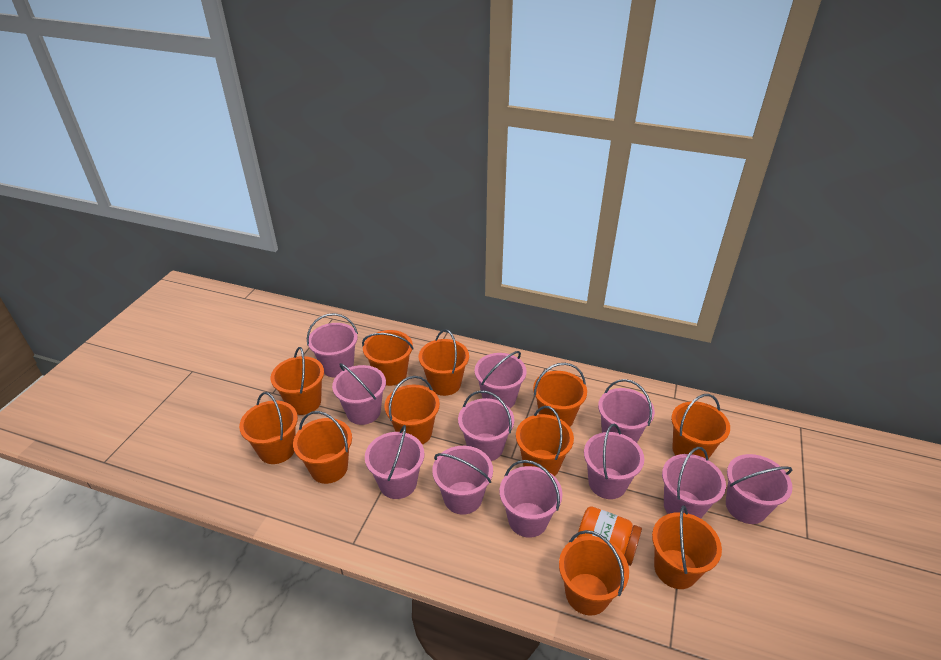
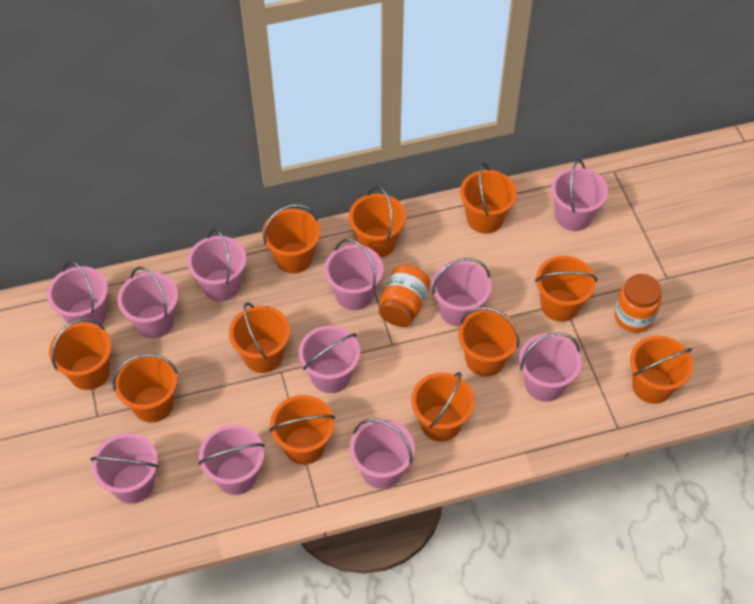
orange jar: [577,506,642,566] = 1 -> [379,265,430,327] [614,274,662,332] = 2

